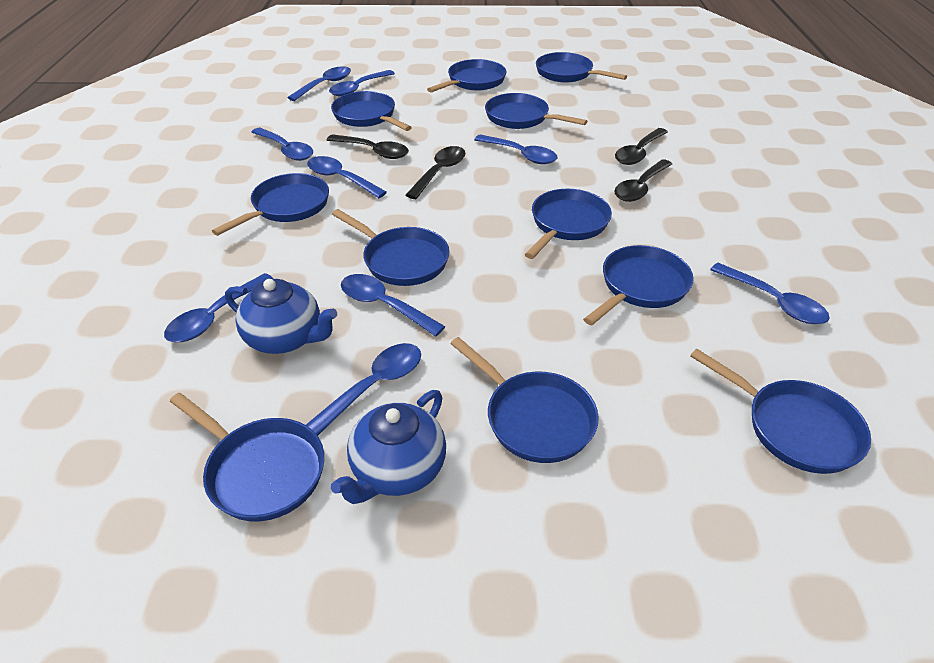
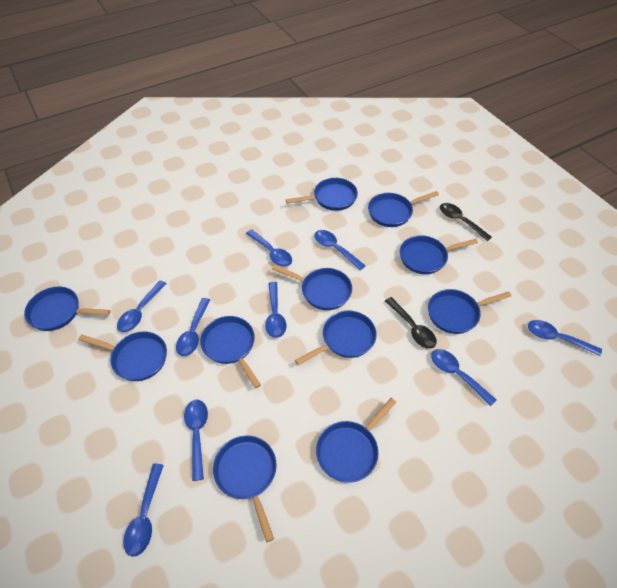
black spoon: [327,134,409,159] [405,146,465,199] [614,159,672,202] [615,128,668,165] = 4 -> [385,297,437,349] [440,203,492,241] = 2
blue teapot: [225,279,337,354] [331,390,446,504] = 2 -> none = 0

